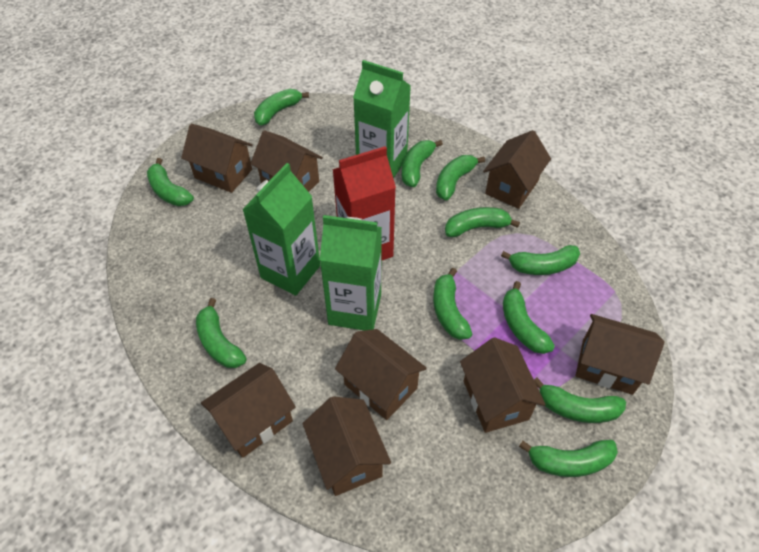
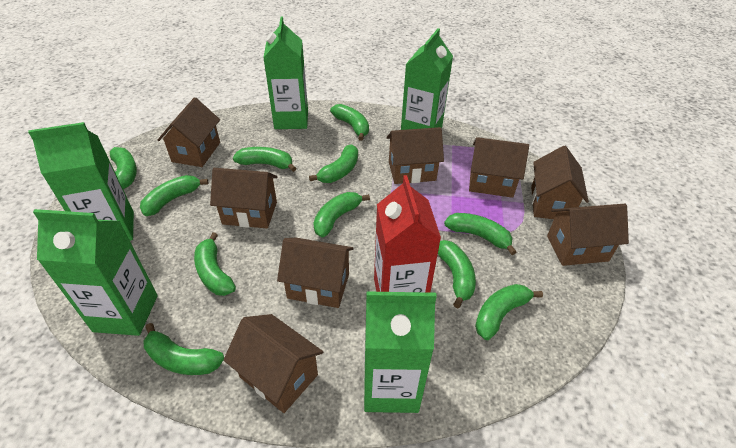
green carton: [242,163,320,296] [320,215,382,331] [353,60,411,178] = 3 -> [28,122,134,241] [33,209,158,336] [263,17,308,129] [364,291,437,413] [401,28,453,130] = 5

